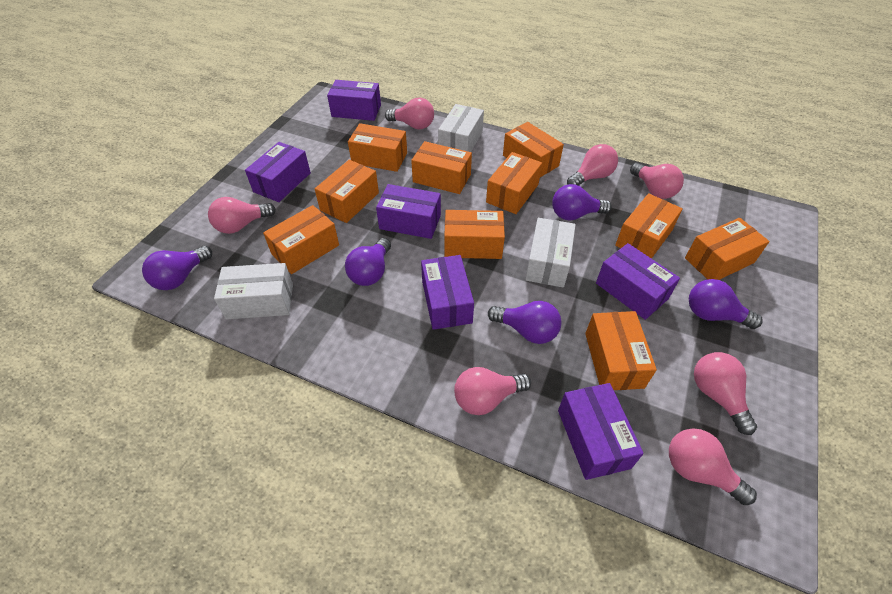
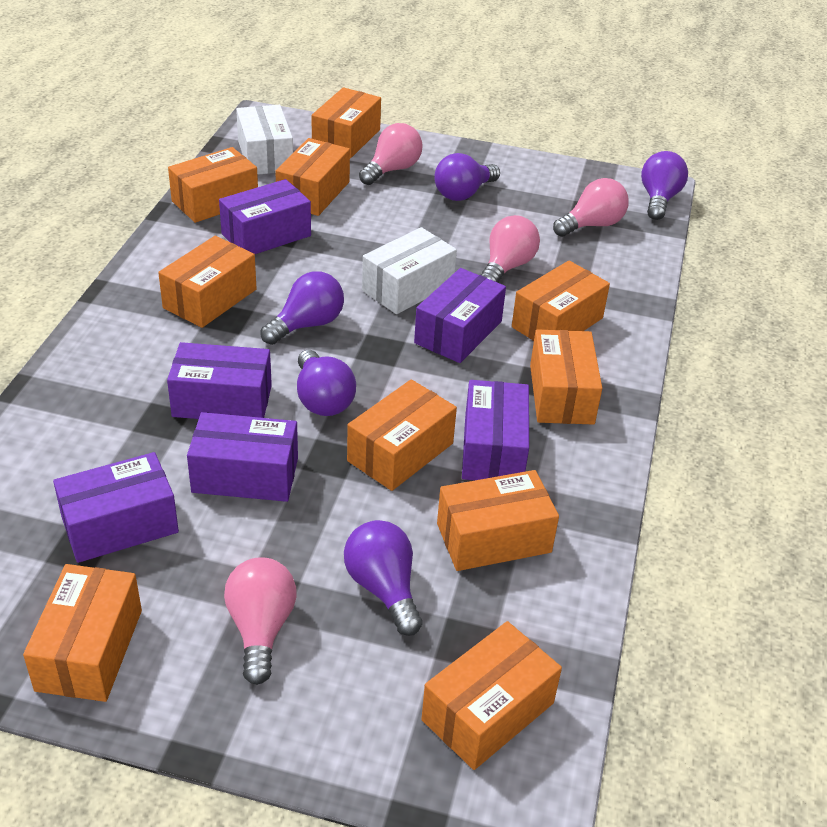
pink light bulb: [208,197,276,234] [385,98,434,129] [454,367,531,415] [567,144,618,186] [630,163,684,199] [669,429,757,505] [694,352,757,435] = 7 -> [224,557,297,685] [359,123,422,185] [481,215,540,283] [553,178,629,237] = 4
white box: [214,263,293,319] [438,104,484,152] [525,218,576,288] = 3 -> [236,105,293,175] [362,227,457,314] = 2

